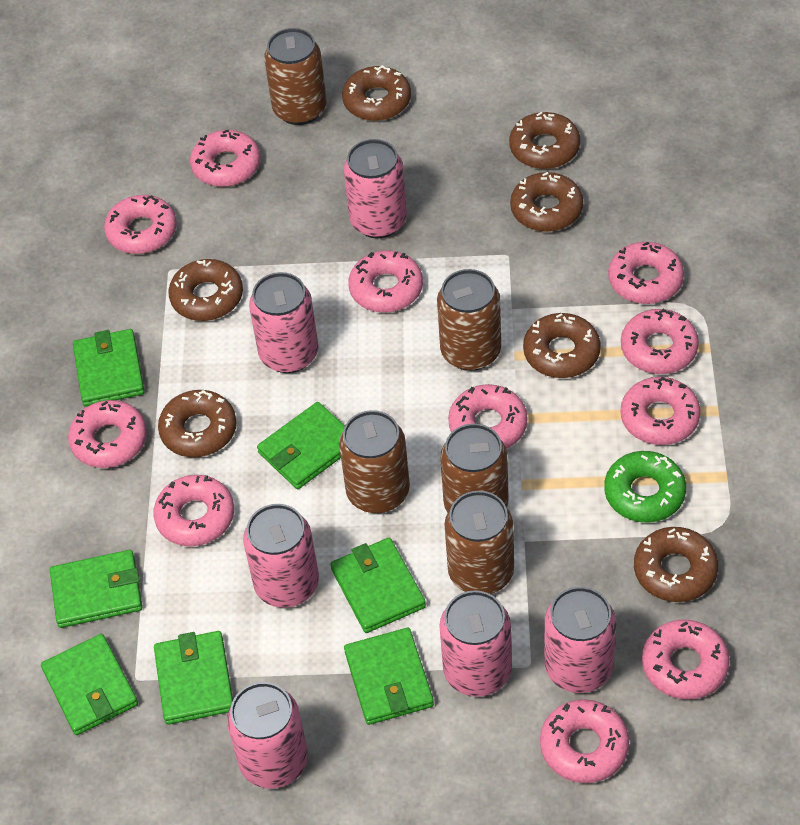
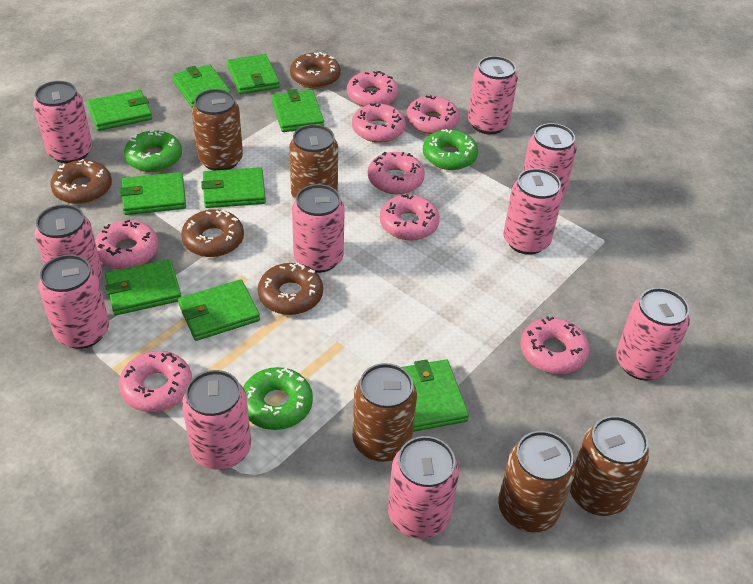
brown donut: [158,390,237,457] [168,259,243,321] [342,65,411,121] [509,112,580,169] [510,172,583,232] [523,313,601,378] [634,527,718,602] = 7 -> [50,159,112,204] [181,209,244,257] [258,262,323,315] [290,52,341,88] = 4
green donut: [604,451,686,523] = 1 -> [124,130,182,172] [243,367,313,430] [423,129,478,170] = 3
green wallet: [41,634,138,735] [50,550,142,628] [73,329,145,406] [154,631,233,725] [257,402,345,489] [330,538,426,633] [344,628,434,725] = 7 -> [87,90,152,131] [105,259,181,315] [120,172,186,215] [172,64,231,108] [178,279,260,341] [201,167,266,208] [227,54,280,94] [272,89,324,132] [402,359,469,431] = 9
pink can: [227,682,308,789] [243,504,319,608] [249,272,319,373] [344,139,407,238] [439,590,512,697] [544,587,616,693] = 6 -> [34,81,92,164] [35,204,102,280] [38,255,109,349] [182,370,251,470] [292,184,345,273] [388,436,459,539] [468,56,518,135] [503,168,563,255] [523,123,577,199] [616,288,690,381] = 10
pink donut: [68,400,147,468] [104,195,177,254] [153,475,234,546] [190,130,260,187] [348,250,423,313] [448,384,527,449] [540,699,629,783] [608,242,684,304] [620,377,701,445] [621,309,699,374] [642,619,730,700] = 11 -> [95,220,159,269] [119,351,192,412] [347,71,398,107] [352,103,406,143] [368,152,425,194] [380,194,440,240] [406,95,460,134] [520,316,589,374] = 8

